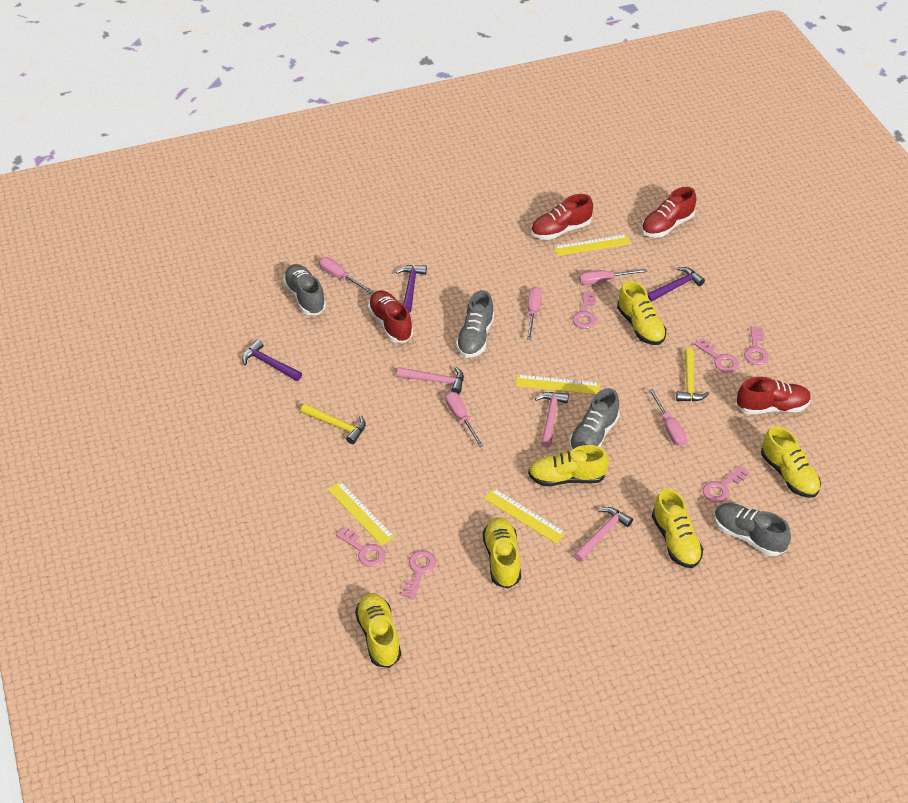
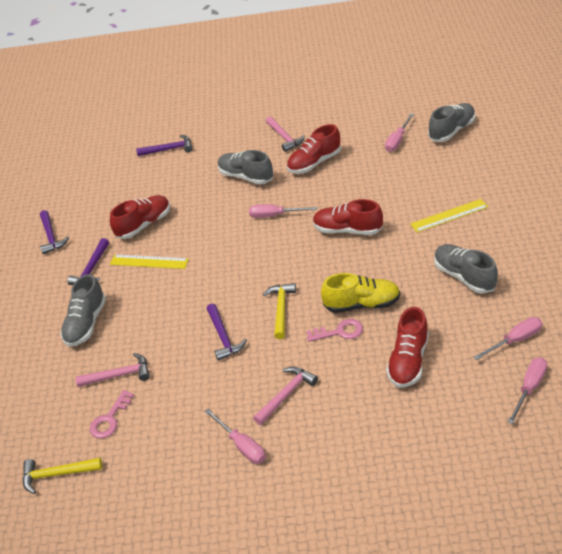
pink key: [336,527,386,567] [402,550,436,600] [573,292,596,329] [694,338,739,373] [703,466,749,503] [744,326,769,365] = 6 -> [90,390,134,438] [307,319,363,342] = 2
purple hammer: [242,340,302,381] [396,265,427,313] [647,267,705,302] = 3 -> [40,210,69,254] [67,238,109,285] [136,135,192,156] [207,304,247,361] = 4
yellow ruler: [328,481,395,546] [484,488,566,544] [515,374,600,395] [554,234,631,256] = 4 -> [110,254,189,269] [410,199,488,233] = 2
yellow shoe: [355,593,401,668] [483,517,521,588] [528,445,609,486] [617,281,666,345] [652,489,703,568] [761,426,821,498] = 6 -> [321,273,400,313] = 1

